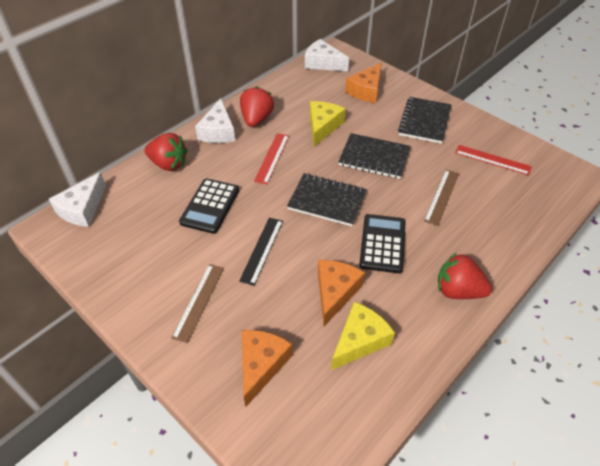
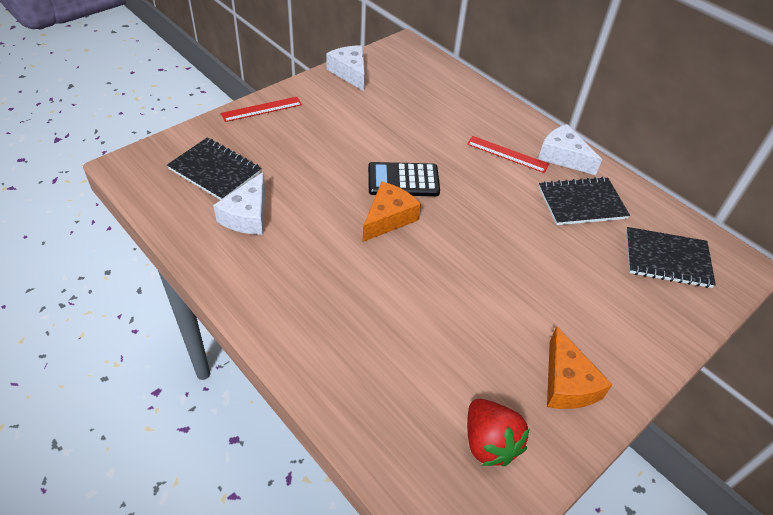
black calculator: [179,178,239,234] [359,214,406,273] = 2 -> [368,162,440,196] = 1
black ruler: [239,218,283,286] = 1 -> none = 0
brown ruler: [171,264,224,343] [424,170,459,226] = 2 -> none = 0
orange cheese: [242,330,293,407] [318,260,365,326] [345,63,382,103] = 3 -> [363,182,421,242] [547,326,612,409] = 2
red strawberry: [145,133,188,171] [240,86,274,127] [438,253,492,299] = 3 -> [467,399,530,466] = 1
yellow cheese: [310,101,346,147] [331,302,395,370] = 2 -> none = 0

